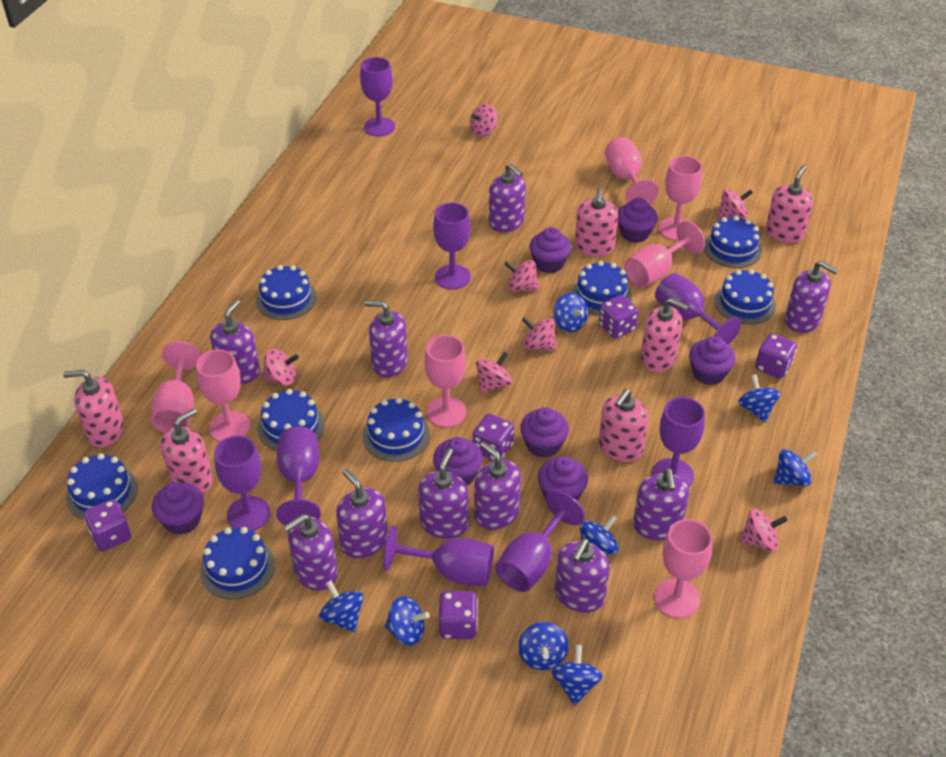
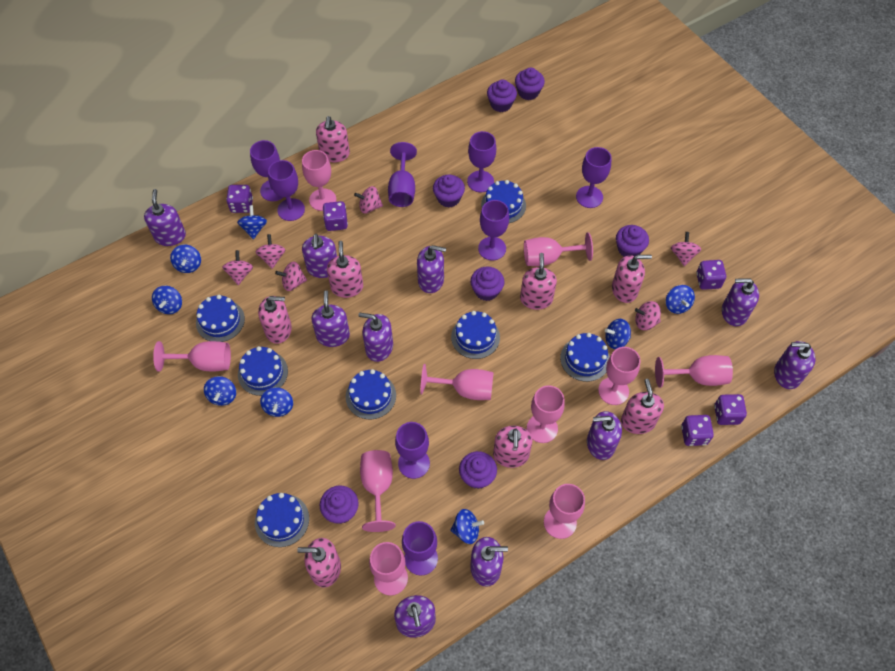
blue cake: [66,453,138,520] [200,527,275,599] [256,265,317,320] [257,389,325,451] [363,398,430,462] [572,261,632,316] [704,216,762,268] [714,269,776,325] = 8 -> [196,295,245,342] [238,346,288,396] [255,493,309,547] [346,369,396,419] [451,311,500,359] [481,180,526,223] [560,333,610,382] = 7
pink goblet: [151,341,201,433] [196,349,250,442] [424,335,466,428] [605,137,659,205] [624,221,705,288] [654,519,712,618] [659,156,702,241] = 7 -> [153,341,231,372] [302,150,336,211] [360,450,396,532] [369,542,408,596] [420,364,494,400] [524,232,593,266] [527,385,565,443] [544,484,585,539] [598,347,641,405] [655,355,733,388] = 10
pink soap dispenser: [63,370,124,447] [160,408,213,494] [575,189,618,257] [598,389,649,462] [640,298,688,372] [766,165,813,243] = 6 -> [258,296,292,344] [297,538,341,588] [316,116,350,162] [327,241,363,298] [493,426,533,468] [520,253,557,310] [612,255,652,303] [621,379,664,434] = 8
pink spinning top: [262,349,299,386] [470,104,498,137] [476,352,512,393] [504,260,539,292] [522,317,556,351] [717,189,753,219] [739,509,788,551] = 7 -> [222,250,253,285] [256,234,286,269] [275,262,307,291] [354,186,383,214] [635,301,661,330] [671,232,701,266] = 6

